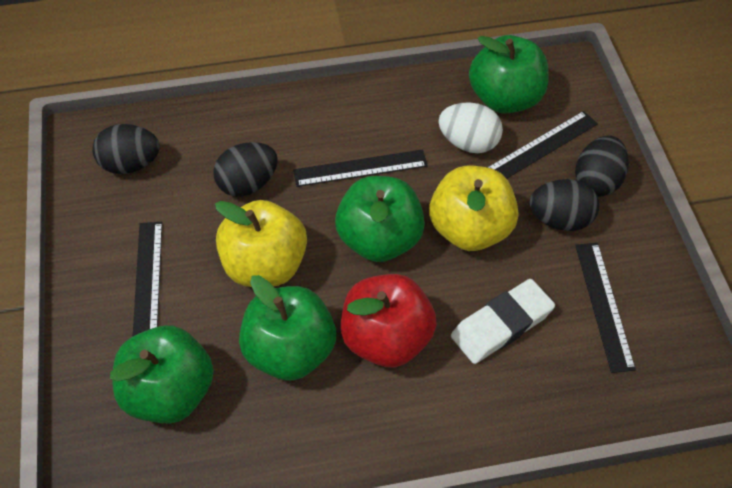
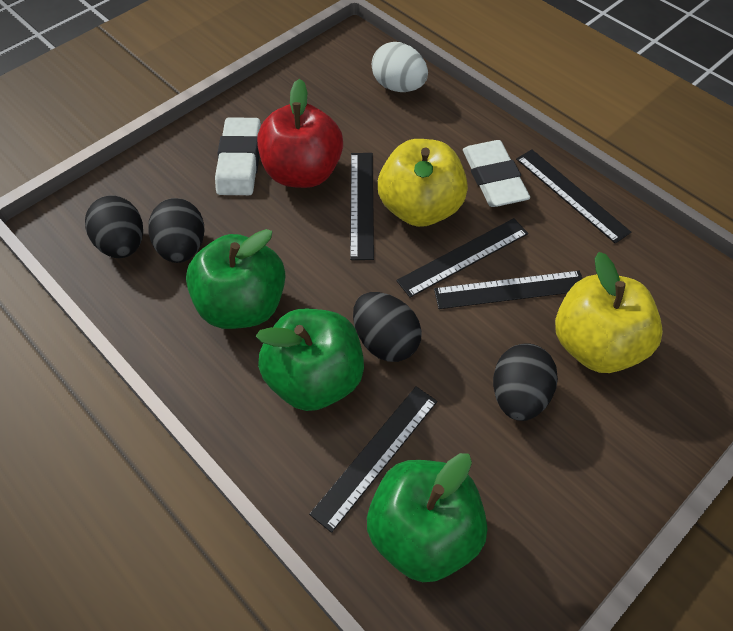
black ruler: [133,222,163,336] [293,149,428,187] [487,111,598,179] [575,243,636,373] = 4 -> [309,386,438,533] [350,153,374,260] [396,218,528,298] [434,271,583,309] [516,149,631,244] = 5
green apple: [110,326,214,424] [239,275,336,381] [335,176,425,262] [469,35,549,114] = 4 -> [186,229,285,329] [256,308,364,411] [367,453,487,582] = 3
white eraser: [451,279,555,364] = 1 -> [215,117,261,195] [463,140,530,207] = 2

